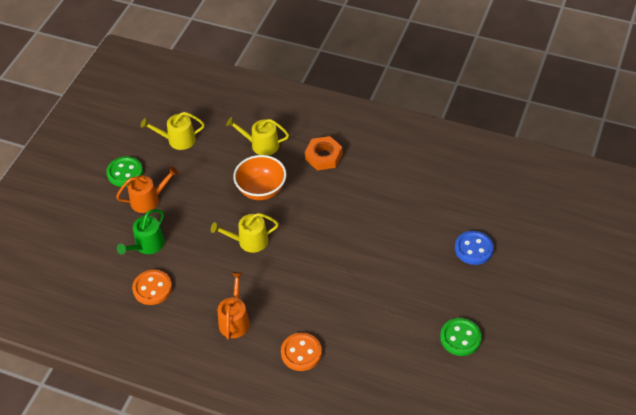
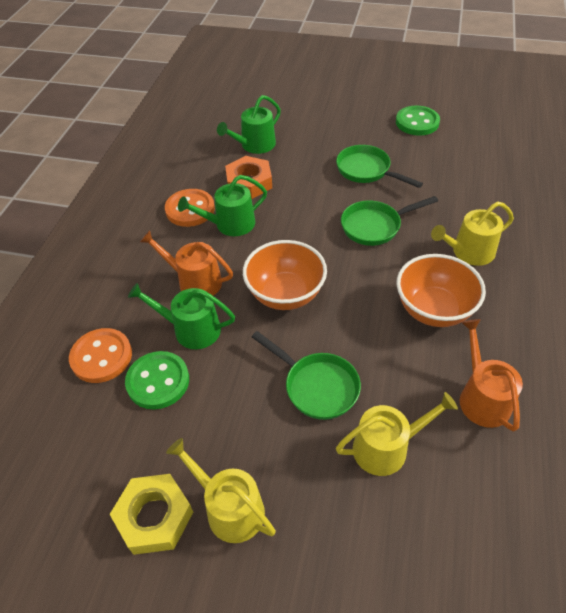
blue button: [455,231,494,265] = 1 -> none = 0
green pan: none = 0 -> [252,331,361,420] [336,145,423,188] [341,196,438,246] = 3
green watering can: [117,209,165,254] = 1 -> [128,283,235,349] [178,175,267,236] [217,95,281,154] = 3
orange bowl: [233,155,287,200] = 1 -> [243,240,327,310] [396,254,486,327] = 2
yellow nut: none = 0 -> [110,474,193,555] = 1

